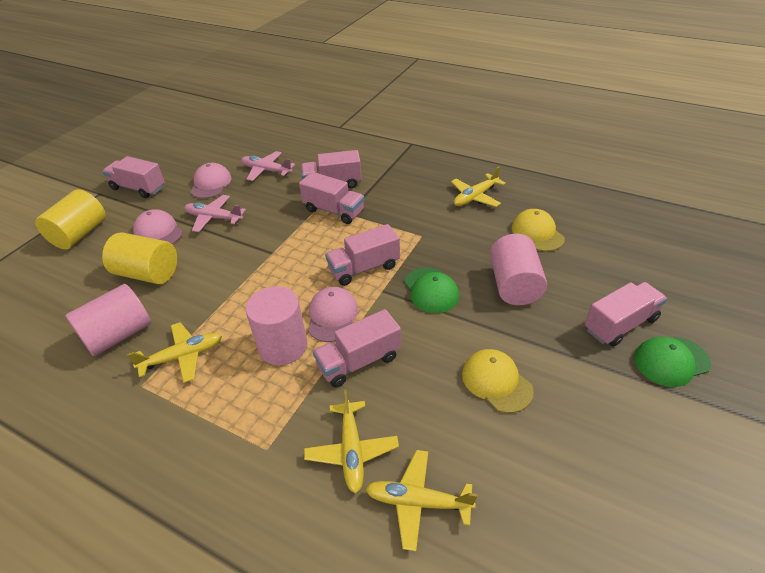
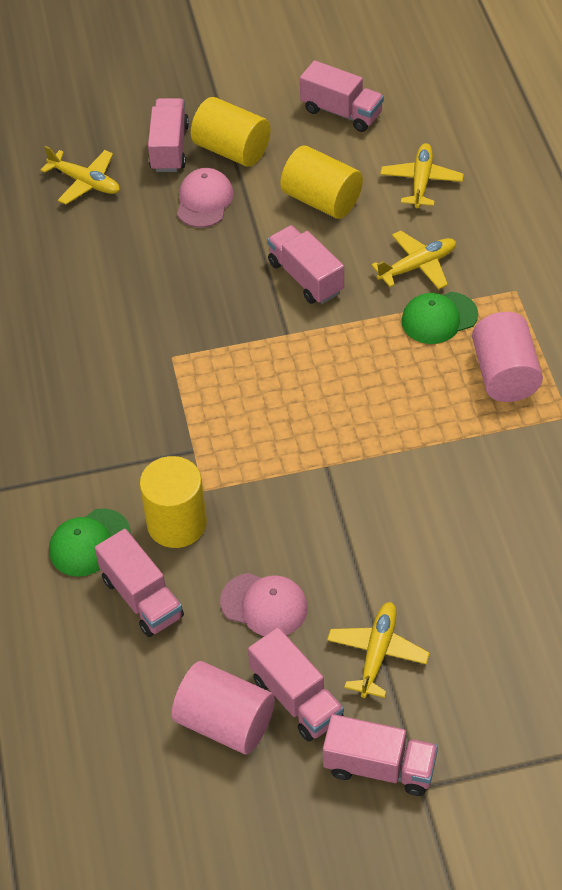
pink cap: [133,209,183,244] [191,163,232,199] [308,287,358,342] = 3 -> [177,168,234,227] [220,573,308,636] = 2
pink cylinder: [65,284,151,356] [245,286,307,366] [490,234,547,305] = 3 -> [171,661,275,754] [472,312,543,402] = 2
pink plane: [184,195,246,232] [241,151,295,181] = 2 -> none = 0
yellow cap: [462,349,534,413] [512,209,565,252] = 2 -> none = 0
yellow cylinder: [35,189,106,250] [102,233,177,284] = 2 -> [139,456,207,548] [191,97,271,167] [280,146,363,219] = 3

